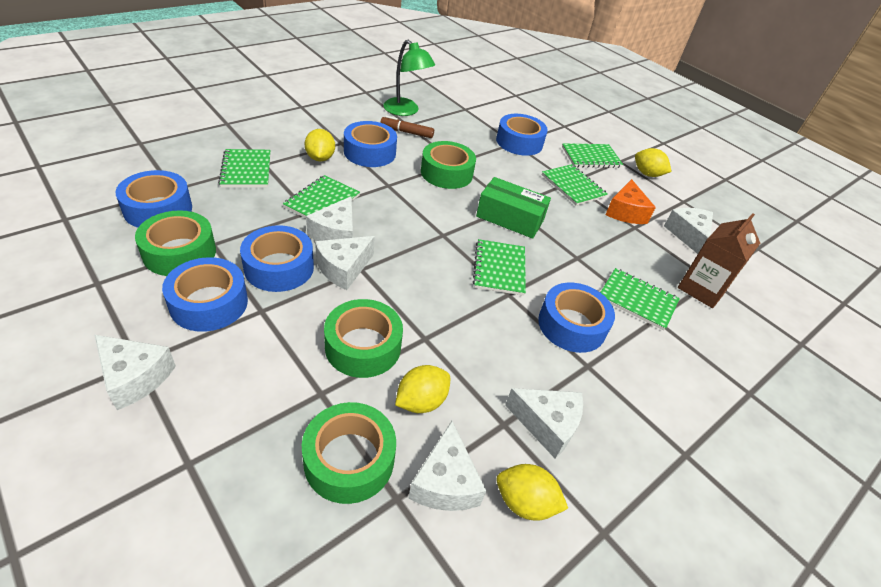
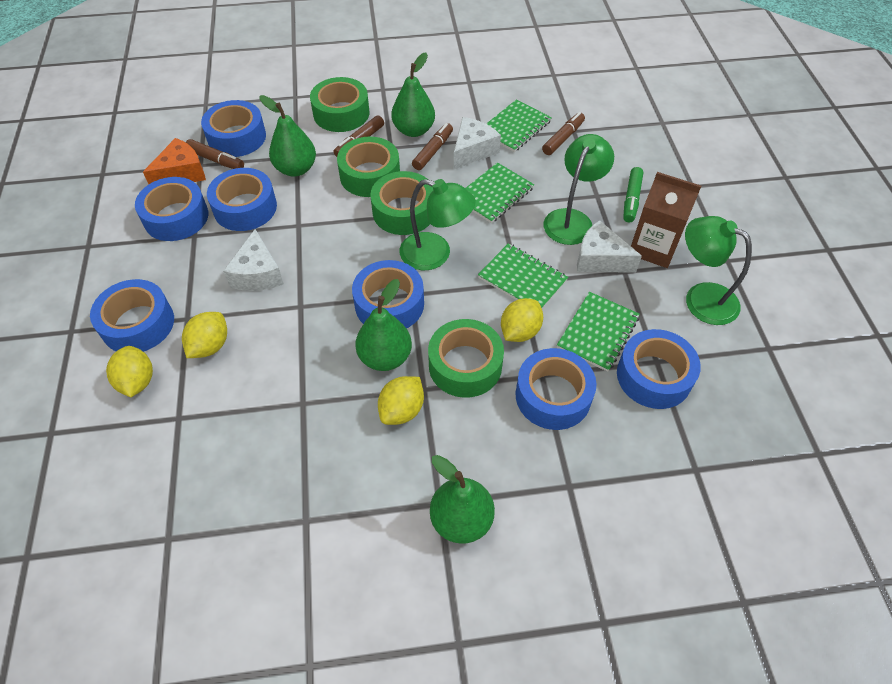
blue tape: [115,170,192,228] [162,257,248,332] [240,225,314,292] [344,121,397,167] [496,114,548,156] [538,283,615,353] = 6 -> [90,279,174,352] [135,177,208,241] [201,100,266,157] [207,168,277,231] [352,260,424,329] [516,348,597,430] [617,329,701,409] = 7
brown marker: [380,116,434,138] = 1 -> [186,139,244,169] [334,115,384,157] [412,123,453,170] [542,112,585,155] = 4
green box: [476,177,551,239] = 1 -> none = 0
green lamp: [383,40,435,116] = 1 -> [400,179,476,270] [544,134,614,245] [685,216,752,325] = 3
green marker: none = 0 -> [623,167,644,222] = 1
green notebook: [218,149,270,187] [283,175,360,218] [473,239,526,296] [542,164,608,206] [562,143,623,168] [600,268,680,330] = 6 -> [465,162,534,223] [478,243,568,308] [486,99,552,152] [557,292,640,372] = 4
green pear: none = 0 -> [260,95,316,177] [355,279,412,371] [391,52,435,137] [430,455,495,544] = 4
white cheese: [95,335,176,410] [306,196,353,241] [315,236,375,290] [409,421,486,511] [505,388,583,459] [664,208,713,254] = 6 -> [223,229,284,291] [454,117,501,169] [577,220,642,272] = 3

